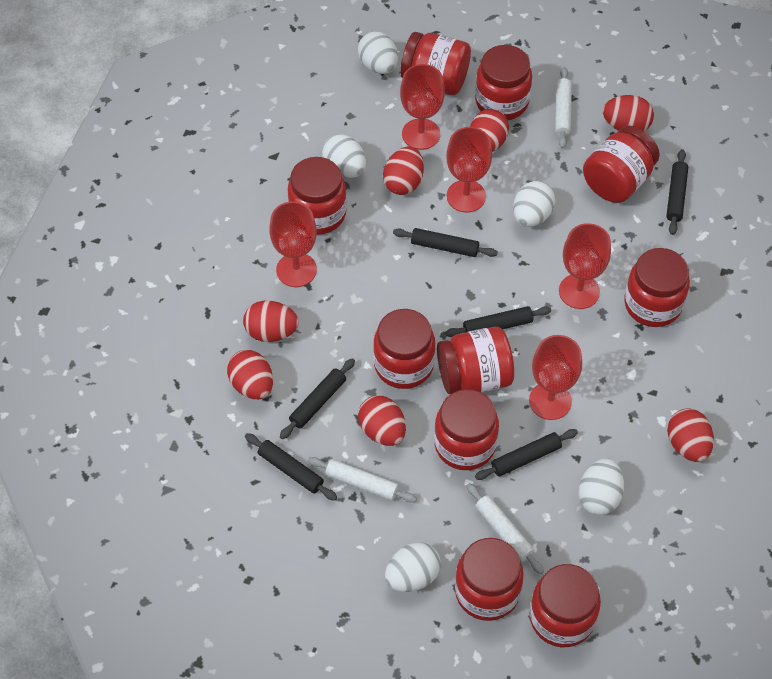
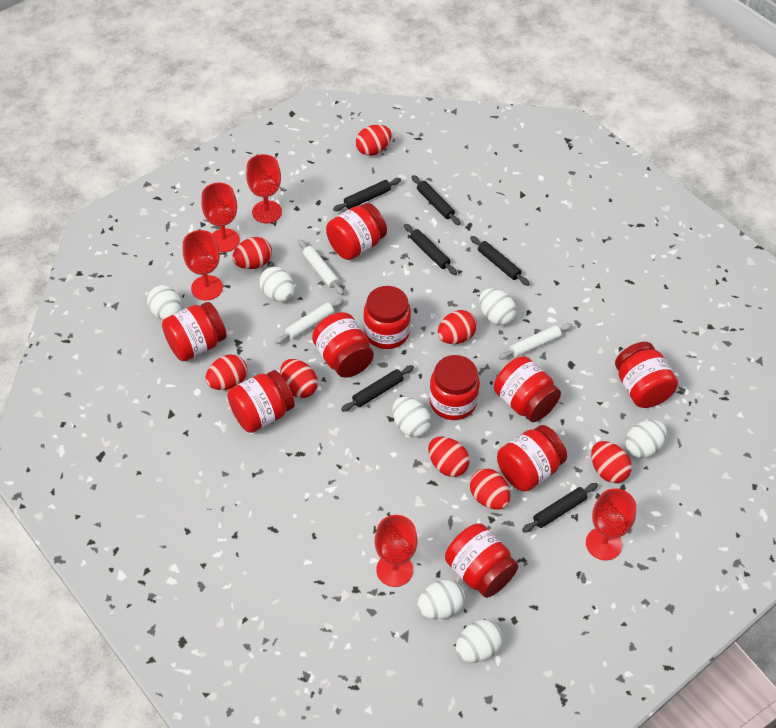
red egg: [227,350,273,399] [243,301,299,342] [358,395,406,446] [383,146,424,195] [470,109,509,152] [603,95,654,131] [667,408,714,462] = 7 -> [206,355,247,390] [232,237,272,269] [280,359,318,398] [356,125,392,156] [428,437,470,477] [438,310,477,344] [470,468,510,510] [591,441,632,483] = 8
white egg: [322,134,366,178] [358,31,398,74] [385,542,441,592] [513,181,555,227] [579,458,624,515] = 5 -> [147,285,182,320] [259,267,294,302] [392,397,431,437] [417,579,465,620] [456,620,503,662] [479,288,516,325] [625,420,667,458] = 7

